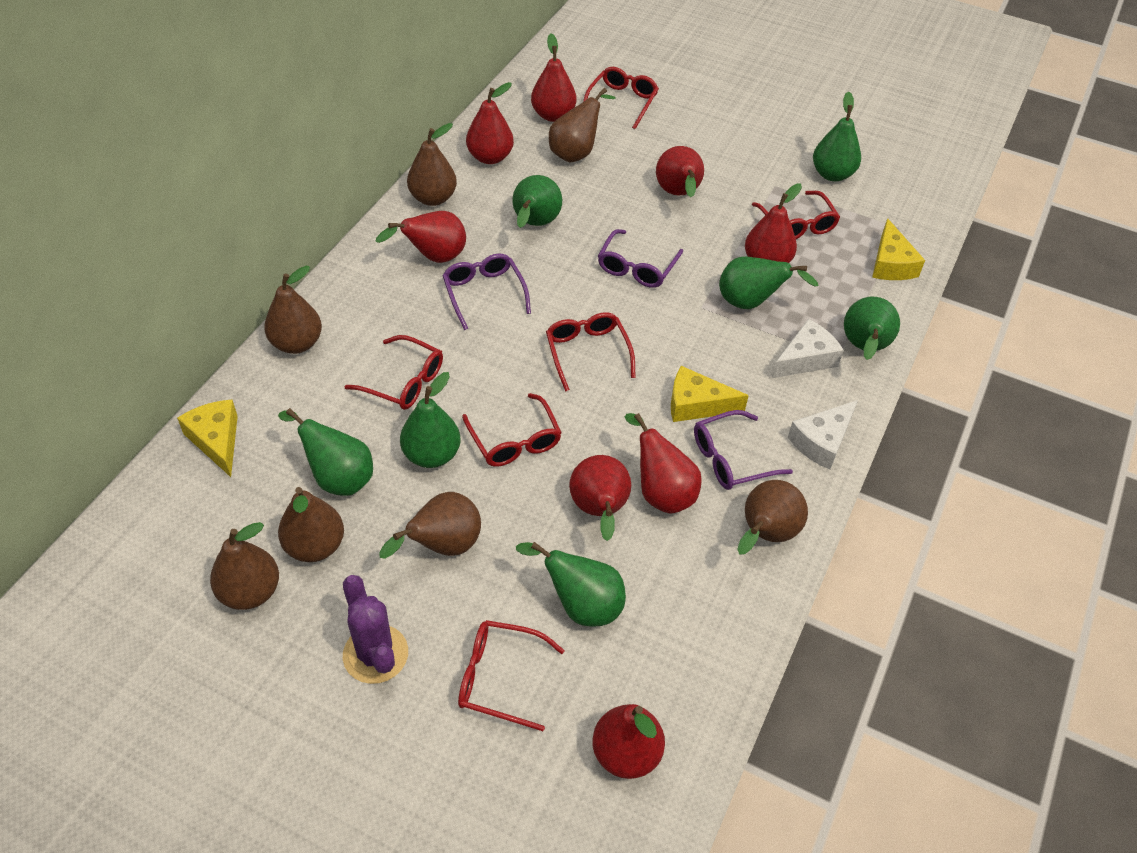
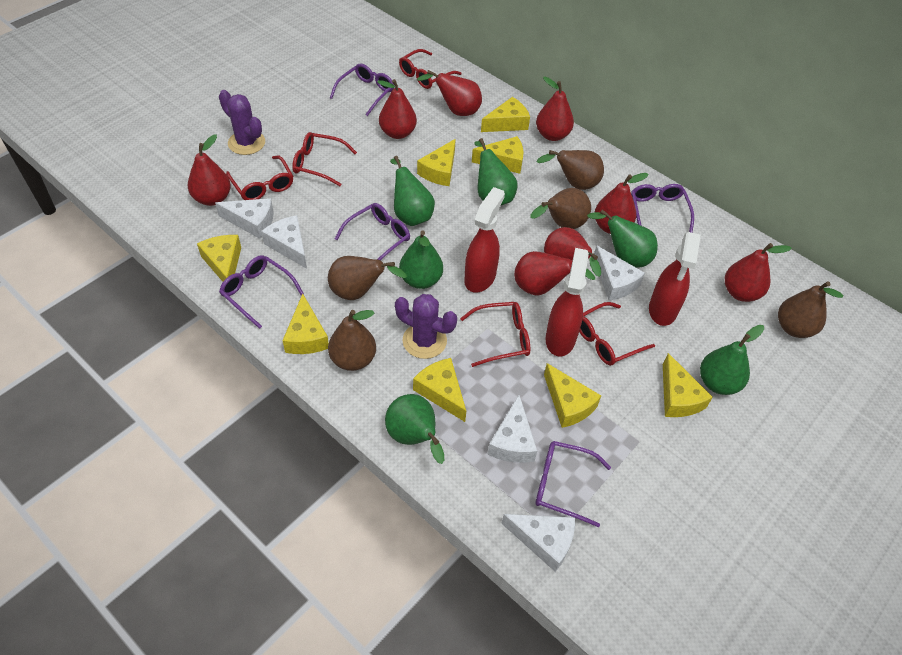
brown pear: [210,522,279,610] [264,266,322,354] [278,487,344,562] [379,492,481,559] [407,123,457,206] [549,88,616,162] [737,480,808,554] = 7 -> [328,256,407,300] [328,310,376,371] [531,188,591,229] [536,150,604,190] [778,281,843,338] = 5
green pear: [278,408,373,496] [400,372,461,468] [512,175,562,228] [516,542,626,627] [719,257,819,309] [813,92,861,181] [844,297,900,360] = 7 -> [385,394,444,464] [390,156,435,226] [399,230,443,289] [474,138,518,205] [587,209,658,268] [700,325,764,395] = 6
purple cactus: [343,575,408,684] = 1 -> [219,90,265,155] [395,294,457,359] = 2
purple glasses: [442,253,531,330] [598,229,683,288] [694,410,793,490] = 3 -> [219,255,304,329] [330,64,394,116] [335,203,410,260] [535,441,611,527] [631,184,694,233] = 5
red glasses: [344,335,443,410] [458,620,565,731] [462,393,562,467] [546,312,636,392] [583,67,659,129] [752,191,840,239] = 6 -> [226,155,293,200] [292,132,357,186] [399,49,462,89] [460,302,530,367] [579,302,655,366] = 5
red spray bottle: none = 0 -> [464,187,505,293] [545,248,589,357] [649,232,701,326] = 3
white cheese: [772,319,844,378] [788,400,858,469] = 2 -> [215,198,274,239] [261,215,307,269] [487,395,537,463] [501,514,575,572] [594,245,645,301] = 5
yellow cheese: [177,400,238,477] [671,366,749,422] [872,218,925,280] = 3 -> [197,235,241,282] [282,294,329,354] [413,358,466,422] [417,139,456,186] [472,136,523,174] [481,97,530,132] [544,363,601,428] [663,353,713,417] = 8

